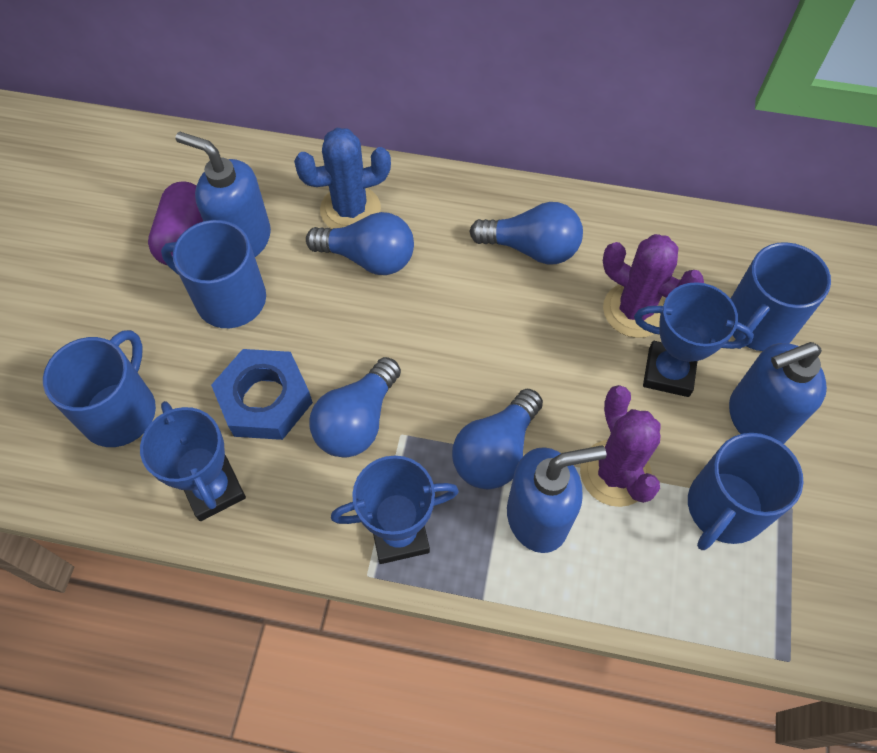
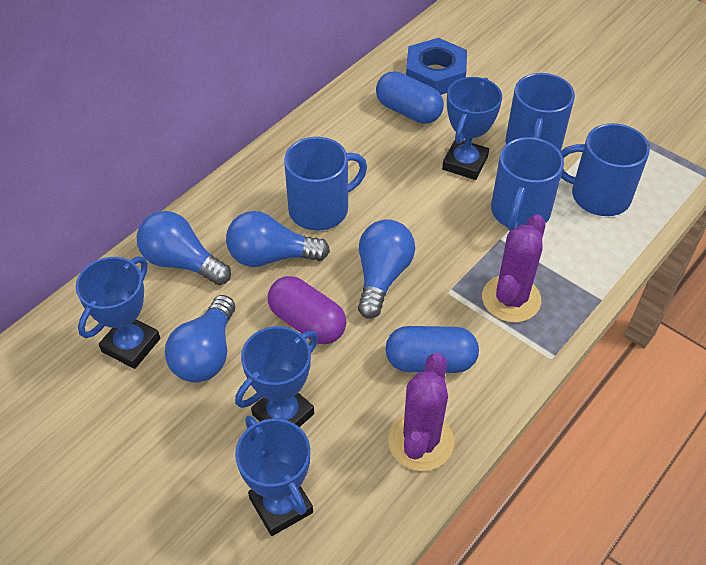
blue cactus: [294,128,391,229] = 1 -> none = 0
blue capsule: none = 0 -> [376,71,444,124] [385,326,479,373] = 2
blue soap dispenser: [176,131,271,257] [507,445,607,553] [729,342,827,444] = 3 -> none = 0
blue trophy: [140,401,246,521] [331,456,459,564] [634,282,754,397] = 3 -> [75,256,160,369] [235,326,318,427] [235,416,313,536] [442,77,502,180] = 4

